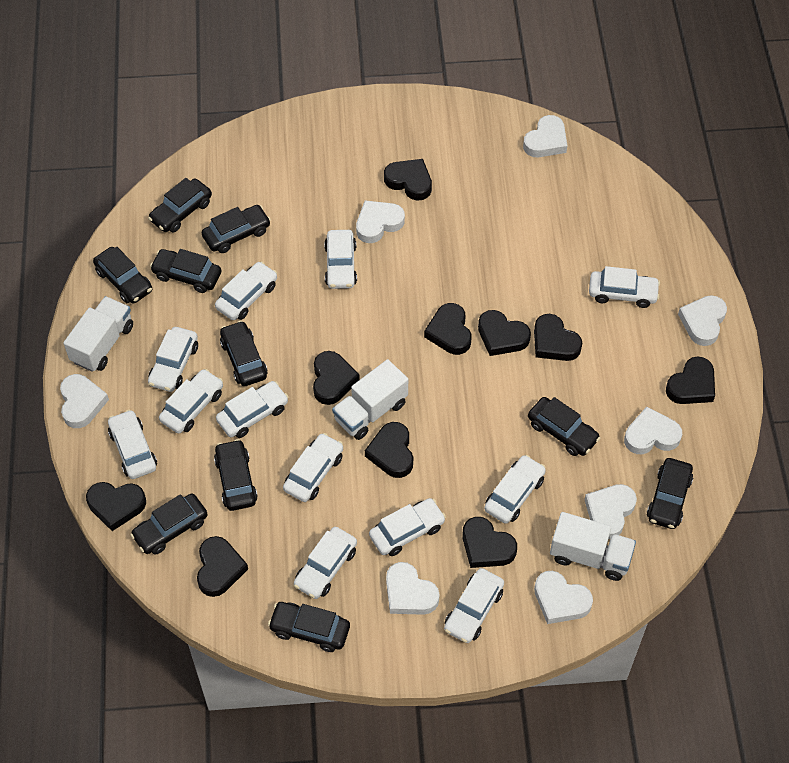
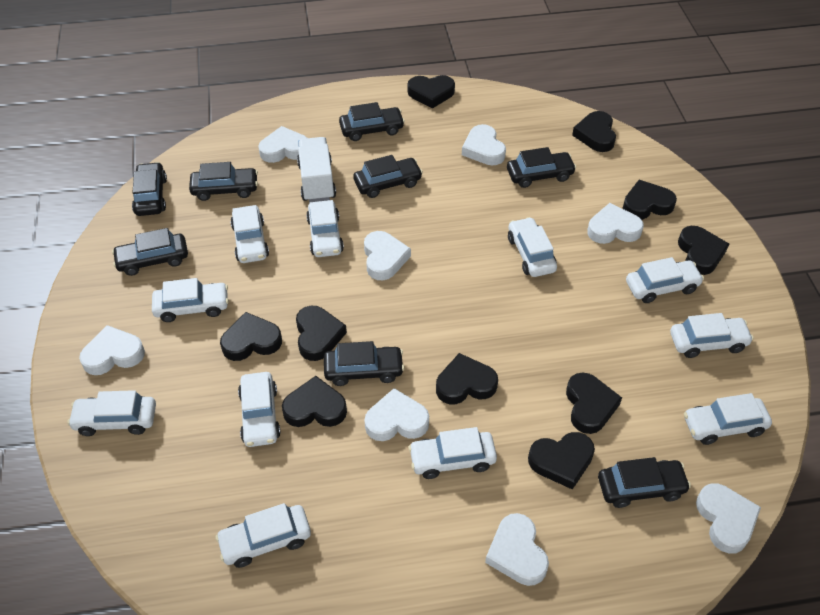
black car: [93,247,152,304] [130,494,208,555] [148,178,212,233] [150,249,221,293] [201,205,271,253] [214,439,258,511] [220,321,268,386] [268,602,350,652] [528,397,600,456] [647,458,693,529] = 10 -> [112,228,188,276] [132,162,167,216] [189,162,258,201] [324,341,405,386] [339,102,405,141] [353,155,423,198] [507,147,576,188] [598,457,691,508] = 8
white car: [108,409,157,479] [148,327,198,392] [159,369,223,434] [215,261,277,320] [216,381,289,438] [283,433,343,502] [294,527,357,599] [324,230,357,289] [369,498,446,556] [444,568,504,643] [484,455,546,524] [589,266,660,308] = 12 -> [68,390,156,436] [152,278,229,322] [215,503,311,568] [230,205,269,263] [238,372,281,447] [306,200,344,257] [408,427,497,479] [508,217,557,277] [626,257,704,303] [670,313,754,358] [684,393,772,445] = 11
white truck: [63,296,133,372] [332,359,408,440] [550,512,636,581] = 3 -> [297,137,336,202] = 1

